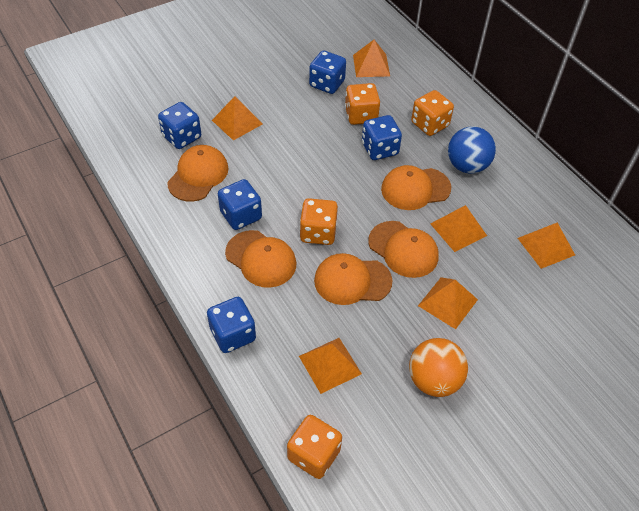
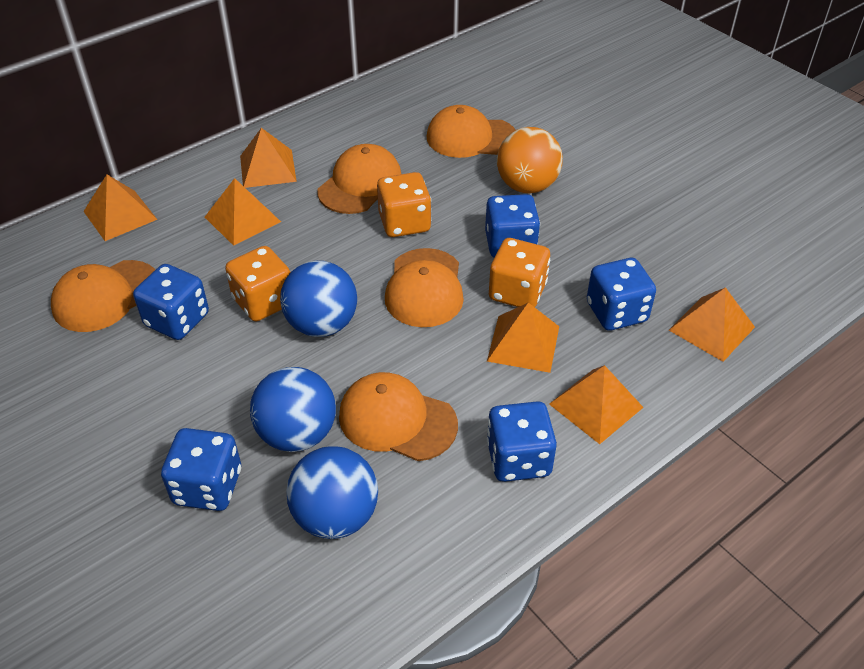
blue ball: [448,126,496,174] = 1 -> [250,367,336,452] [280,261,357,337] [286,446,378,539] = 3
orange dice: [287,415,342,479] [300,198,338,245] [345,83,380,125] [411,90,454,136] = 4 -> [225,246,291,321] [377,172,431,237] [489,238,550,307] = 3

